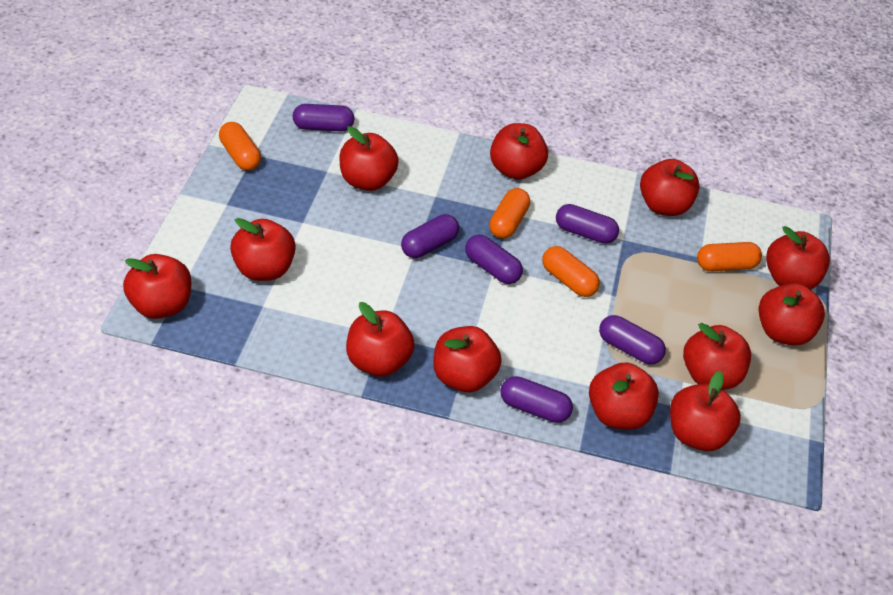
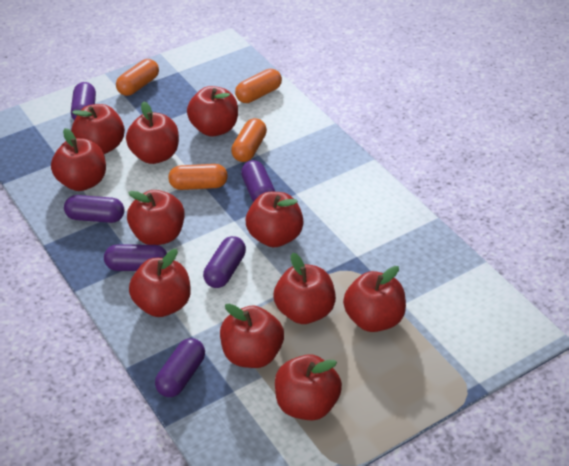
red apple: [123,254,191,319] [230,218,296,281] [339,126,399,191] [346,302,415,377] [433,326,502,392] [490,123,548,180] [589,363,659,430] [640,159,700,216] [670,371,741,451] [683,323,751,390] [759,283,825,345] [766,226,830,289] = 12 -> [51,128,106,191] [71,104,125,154] [126,101,179,164] [127,190,185,245] [129,249,191,317] [187,86,238,136] [220,304,284,368] [246,192,304,247] [273,253,336,324] [275,354,342,421] [343,266,406,332] = 11

